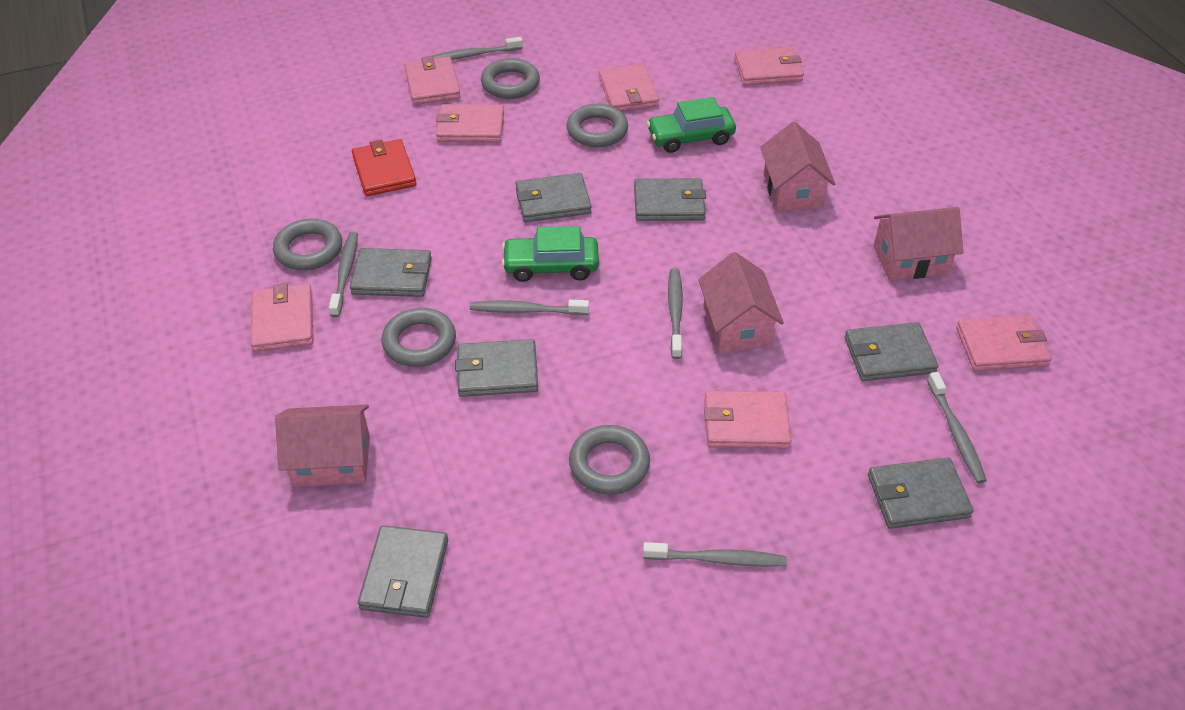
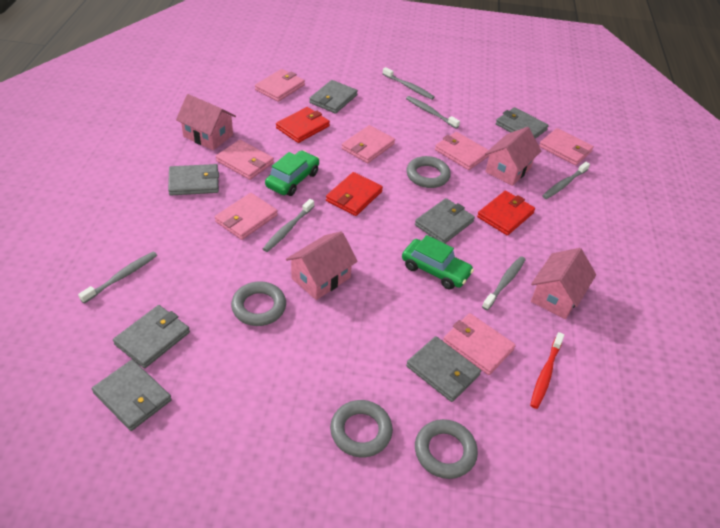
grey ring: [273,219,342,270] [382,308,456,367] [481,58,540,99] [567,104,628,147] [569,425,650,495] = 5 -> [231,281,286,326] [330,400,393,457] [406,156,451,188] [415,419,478,479] = 4
red toothbrush: none = 0 -> [530,332,564,409] = 1
red wallet: [352,139,417,196] = 1 -> [276,107,330,143] [326,172,383,216] [477,191,535,235] = 3

